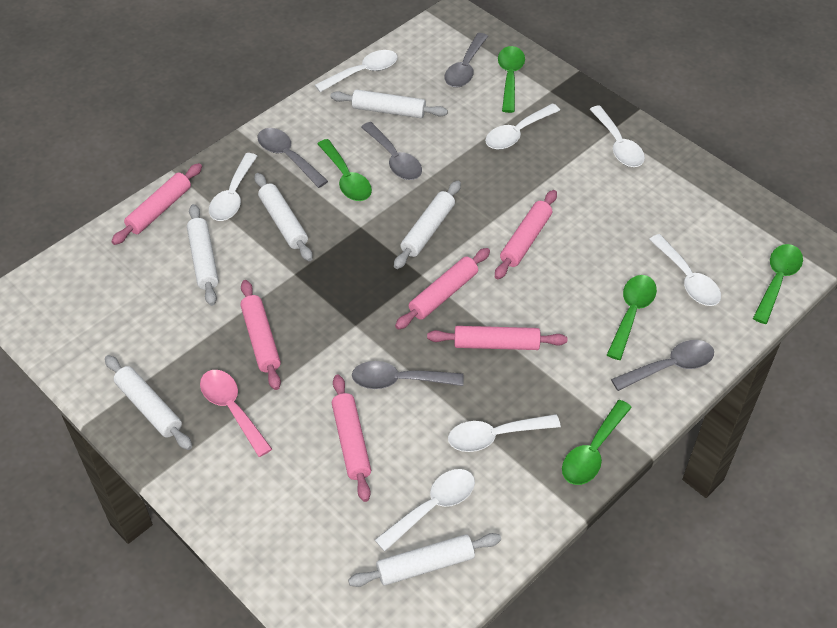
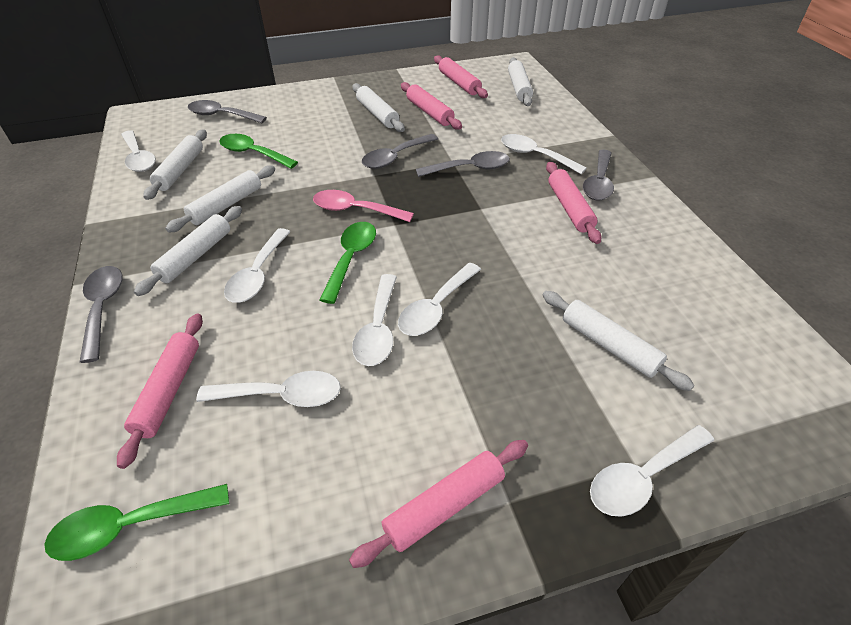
green spoon: [318,139,372,201] [498,46,525,113] [562,400,632,485] [607,275,657,360] [753,244,803,324] = 5 -> [44,484,229,561] [219,134,298,169] [319,222,376,304] = 3
pink rolling pin: [111,163,202,245] [240,280,281,390] [332,375,371,502] [395,248,490,330] [427,326,567,350] [495,190,557,279] = 6 -> [117,313,203,469] [349,440,528,568] [401,82,462,130] [434,55,488,98] [546,162,602,244] = 5

